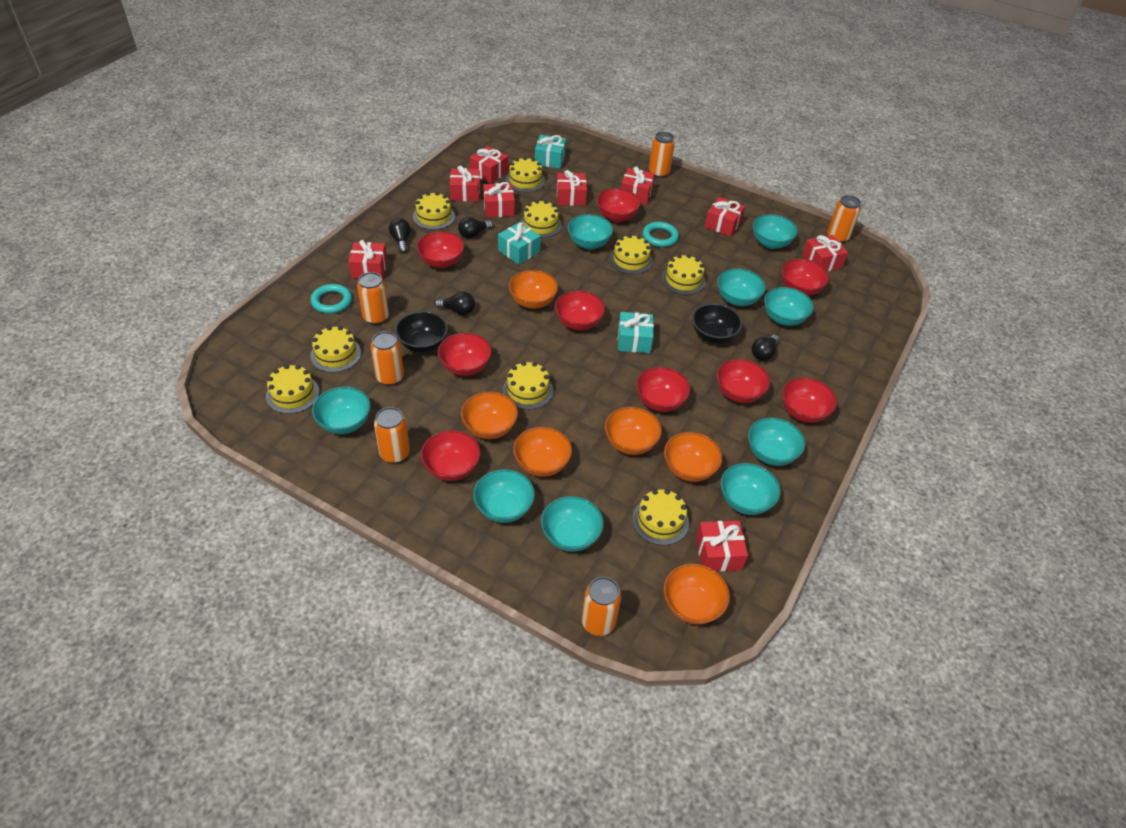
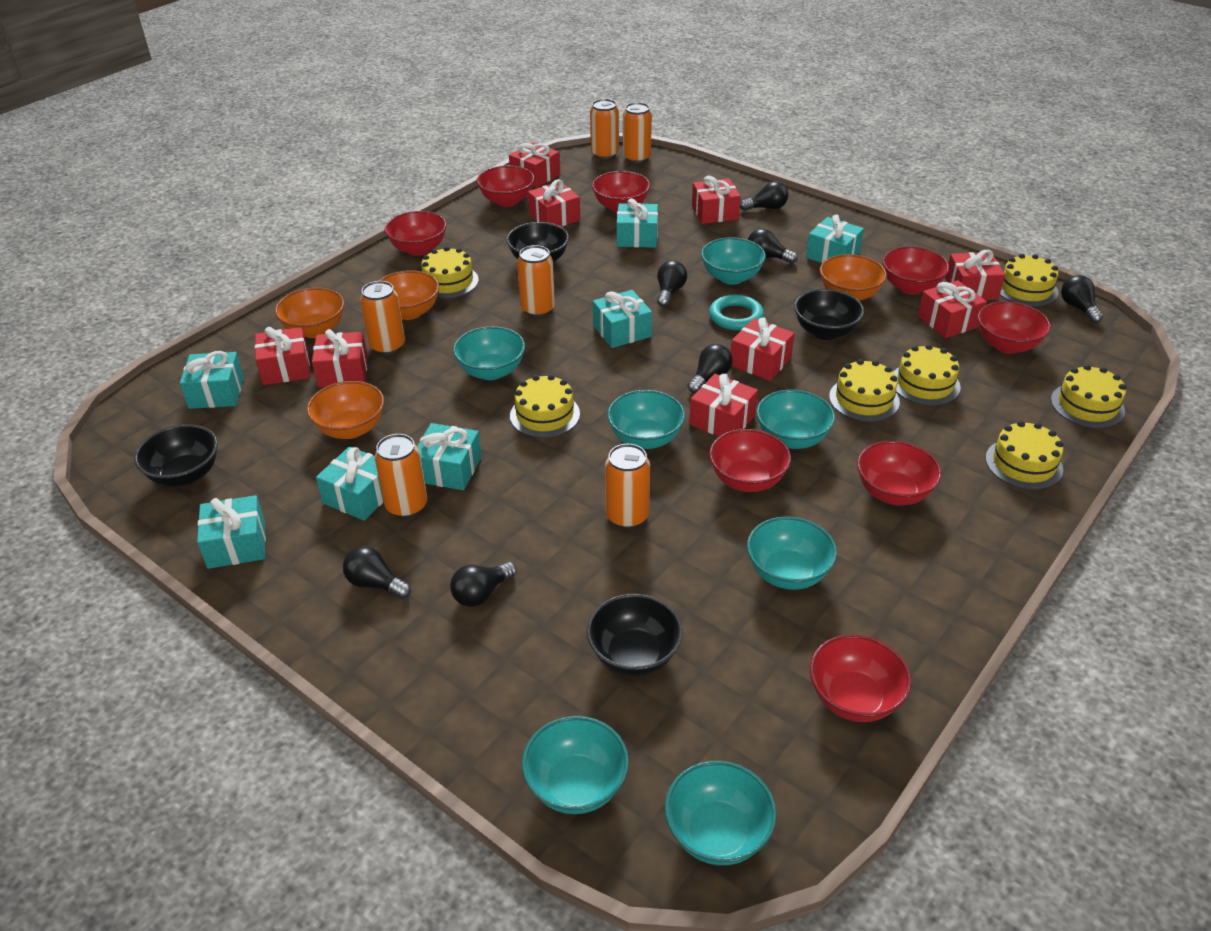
black bowl: [395,311,448,353] [692,303,743,343] = 2 -> [134,424,218,487] [506,222,569,262] [587,594,683,676] [794,289,864,340] = 4
black light bulb: [389,218,410,253] [435,292,475,315] [458,217,493,238] [752,335,779,361] = 4 -> [343,546,411,599] [450,562,517,607] [657,260,687,307] [687,344,732,393] [740,181,788,211] [748,229,797,263] [1061,275,1103,323] = 7
orange bowl: [461,392,518,439] [509,270,558,309] [513,427,572,477] [605,407,662,455] [663,563,730,625] [664,432,722,482] = 6 -> [275,287,344,338] [307,381,384,439] [378,270,439,320] [820,254,887,301] = 4
red bowl: [416,231,464,268] [421,430,480,481] [438,333,492,376] [555,291,605,330] [596,188,641,222] [636,367,691,412] [716,359,770,403] [781,259,829,296] [782,377,837,423] = 9 -> [384,211,447,256] [477,165,535,207] [592,171,650,213] [709,429,791,492] [810,634,911,722] [857,441,942,505] [882,246,949,294] [977,301,1051,354] = 8
turquoise bowl: [312,387,371,434] [473,469,535,523] [541,496,604,552] [567,214,613,249] [717,268,766,306] [720,463,781,515] [748,417,805,466] [753,214,798,249] [764,287,814,326] = 9 -> [453,326,525,380] [522,716,629,814] [607,390,685,449] [665,761,776,865] [701,237,766,285] [747,516,837,590] [756,389,835,449] = 7
turquoise gift: [498,222,541,265] [535,135,566,169] [618,312,654,353] = 3 -> [180,351,244,409] [197,495,266,569] [316,446,384,521] [417,423,482,490] [593,290,652,348] [617,198,658,248] [806,215,864,263] = 7
turquoise ring: [310,284,352,314] [642,222,679,247] = 2 -> [709,295,764,330] = 1
yellow cake: [266,365,319,414] [311,326,361,372] [413,192,455,230] [503,361,553,410] [506,157,545,192] [520,200,562,238] [609,234,653,274] [632,489,689,545] [661,254,706,295] = 9 -> [421,246,479,298] [510,374,580,438] [829,359,900,422] [894,344,961,406] [986,421,1063,490] [1000,254,1059,306] [1051,365,1126,428] = 7

